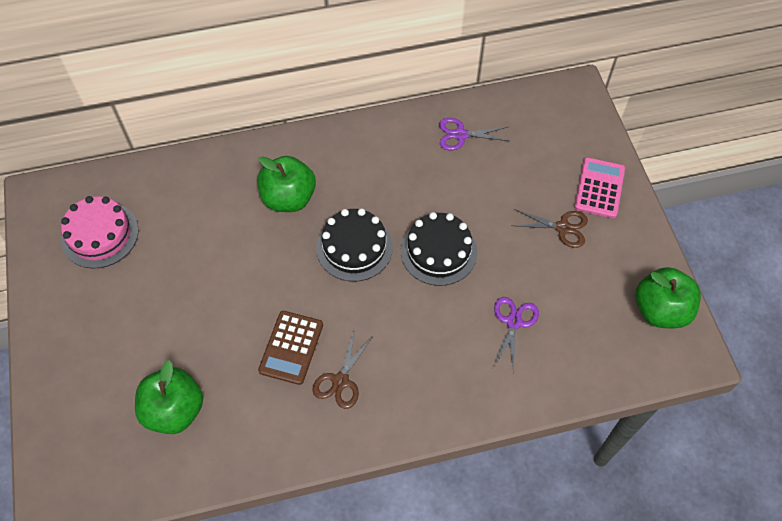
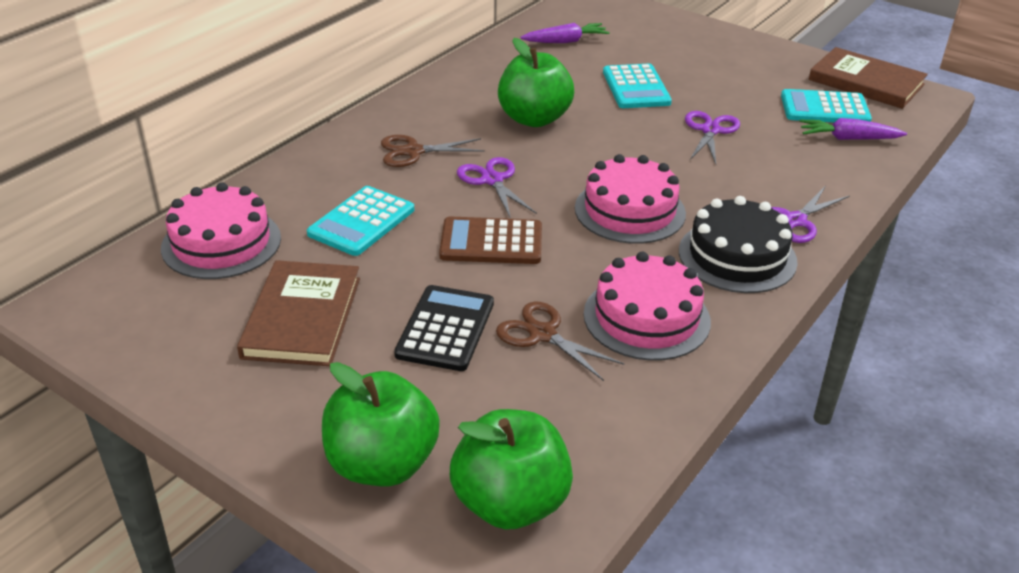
black cake: [316,208,393,281] [401,212,477,286] = 2 -> [679,196,798,293] = 1
black calculator: none = 0 -> [394,285,494,371] = 1
brown book: none = 0 -> [237,260,360,366] [809,47,928,109] = 2
pink cake: [61,196,139,269] = 1 -> [161,182,281,279] [575,154,686,244] [584,252,711,361] = 3
pink calculator: [574,157,625,218] = 1 -> none = 0
purple carrot: none = 0 -> [520,23,610,43] [800,118,907,140] = 2
purple scissors: [439,118,509,150] [494,297,539,374] = 2 -> [457,157,537,219] [685,111,740,164] [771,186,850,243] = 3
turquoise calculator: none = 0 -> [307,186,414,256] [603,63,672,108] [781,89,872,122] = 3

